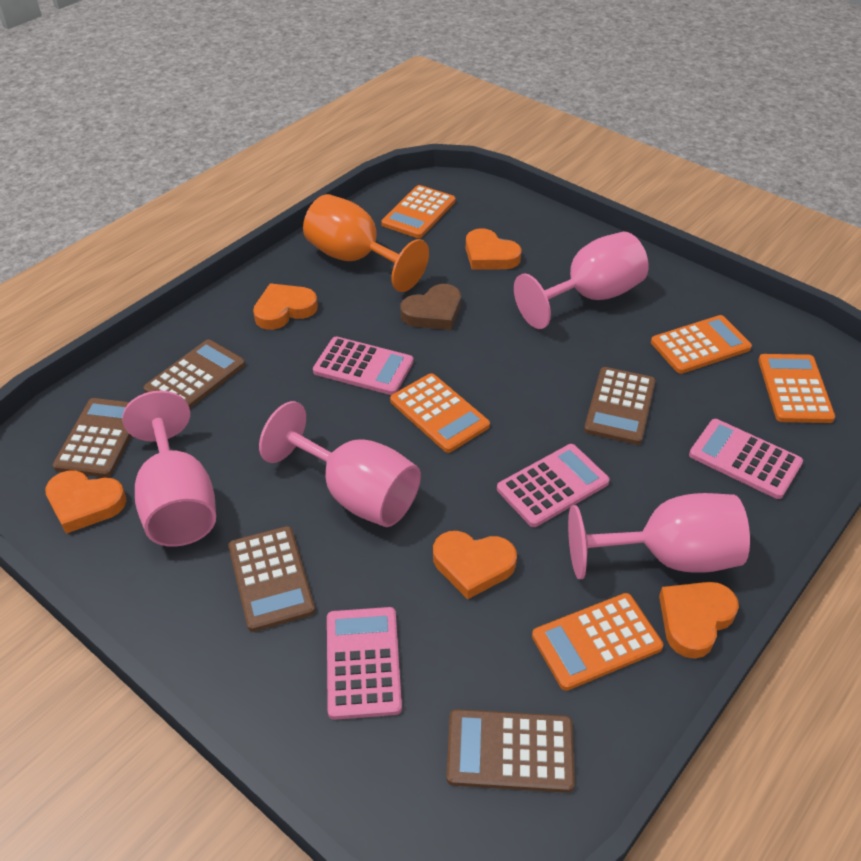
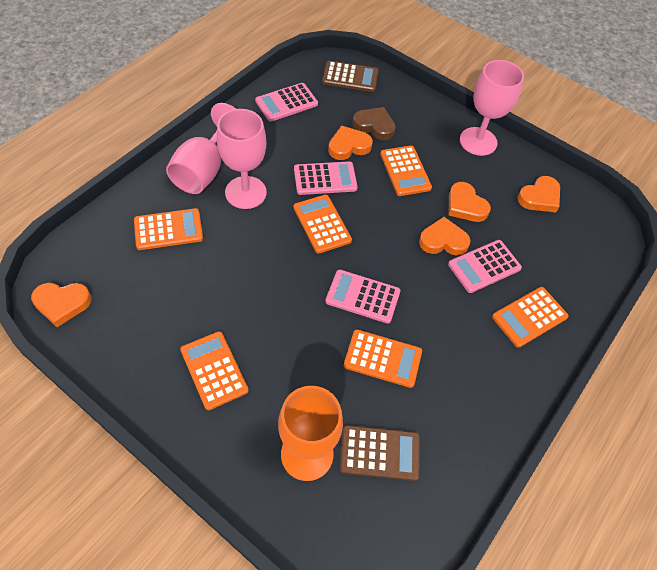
brown calculator: [53,398,132,478] [143,340,245,409] [228,526,315,632] [446,709,575,793] [584,367,656,445] = 5 -> [322,61,378,92] [340,425,420,481] = 2
orange calculator: [381,185,456,238] [390,373,490,453] [532,593,663,691] [651,315,752,374] [758,354,835,423] = 5 -> [134,208,203,250] [180,331,249,410] [293,195,352,254] [344,329,422,388] [380,145,432,196] [492,287,568,348] = 6
pink goblet: [123,391,216,547] [259,401,421,527] [514,232,648,329] [568,493,750,579] = 4 -> [166,103,236,194] [217,109,267,209] [460,60,524,156] = 3

